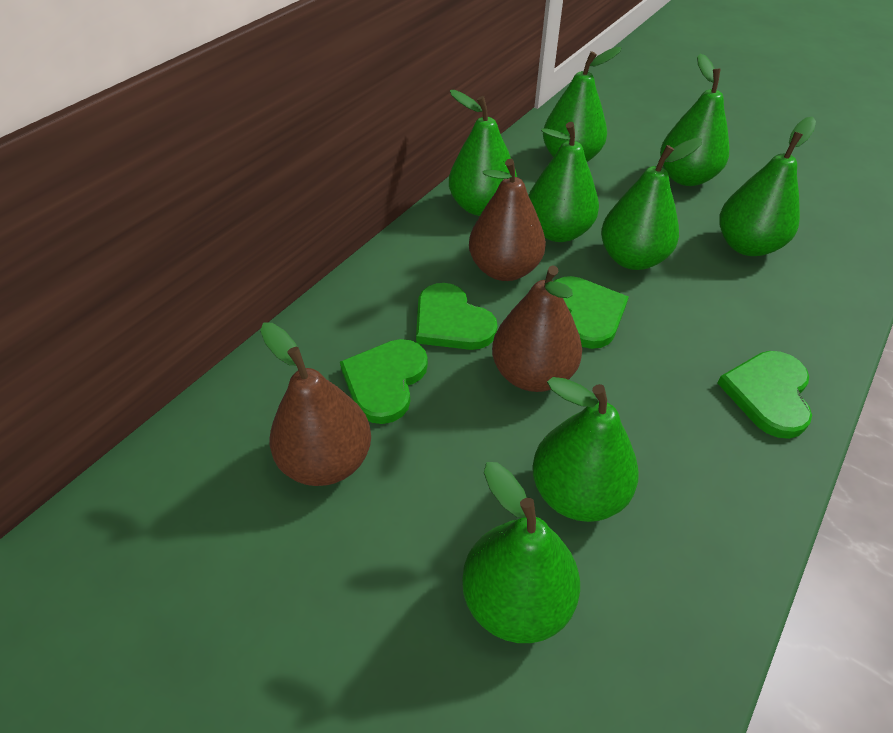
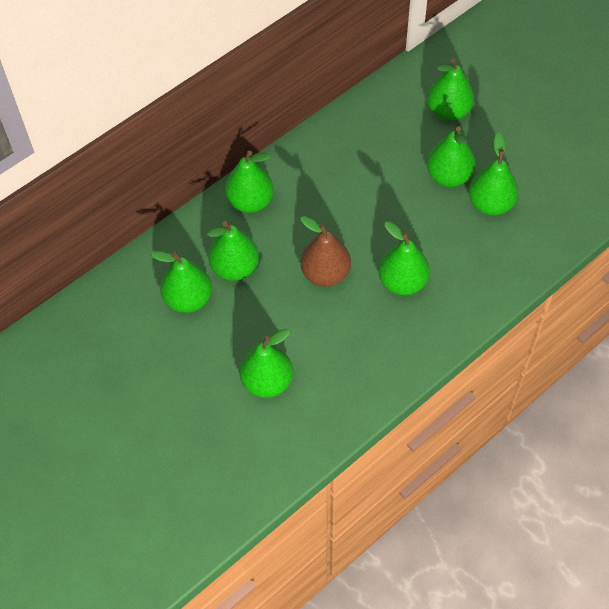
brown pear: [260,323,371,486] [469,159,546,281] [492,266,582,392] = 3 -> [300,216,351,287] = 1
green heart: [340,339,428,424] [416,283,498,350] [554,276,629,349] [718,351,812,439] = 4 -> none = 0

